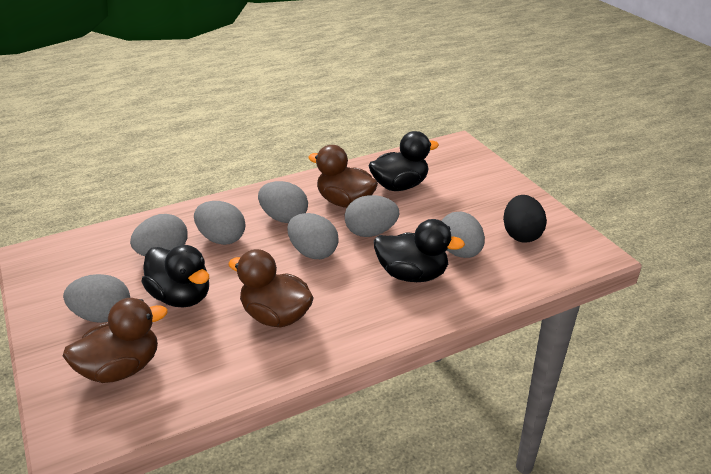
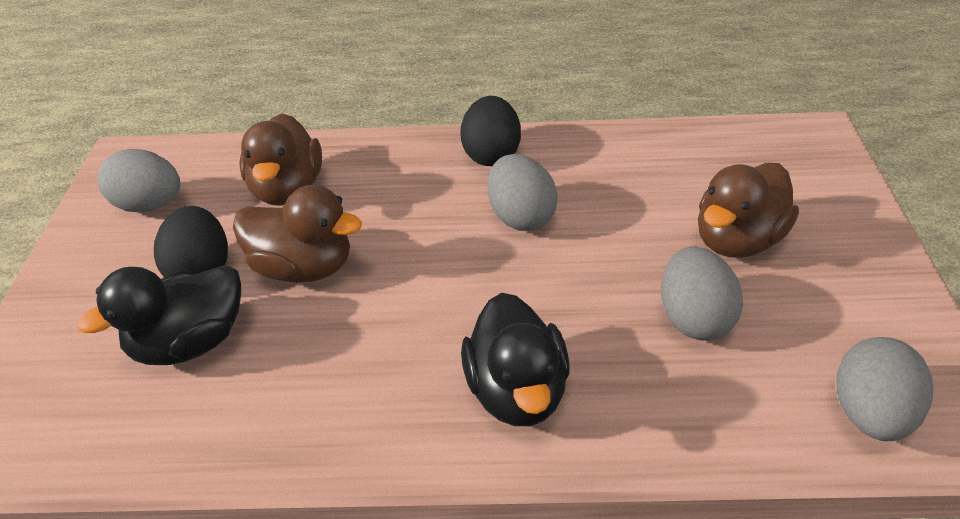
black duck: [141,245,209,307] [369,131,439,191] [374,219,465,282] = 3 -> [77,265,241,365] [461,293,569,426] = 2
black egg: [503,195,547,243] = 1 -> [154,206,228,277] [460,96,521,166] = 2
grey egg: [63,274,130,323] [130,214,188,256] [194,201,245,245] [258,181,308,223] [287,213,339,259] [345,195,399,237] [442,212,485,258] = 7 -> [98,149,180,212] [488,154,558,231] [661,247,743,341] [837,337,933,441] = 4

